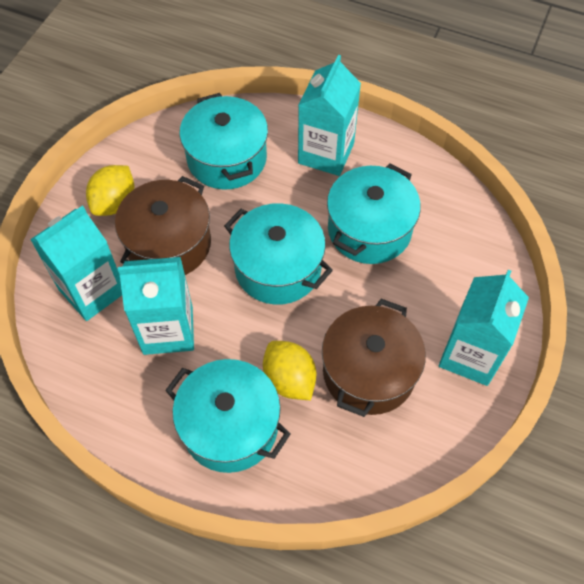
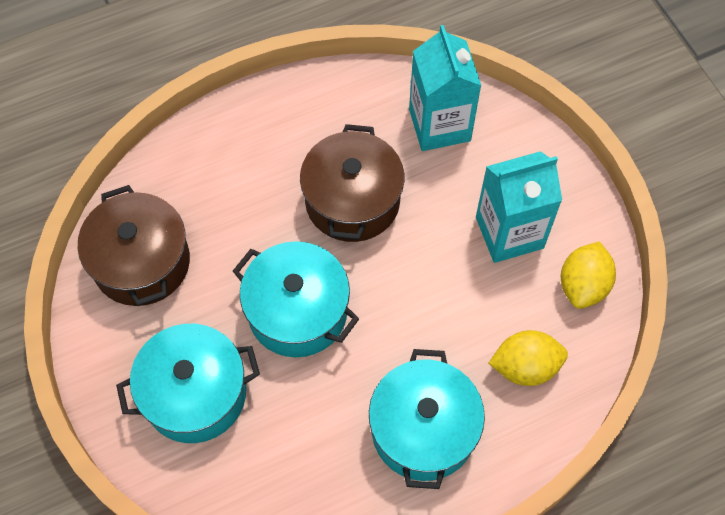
turquoise carton: [30,205,122,321] [118,257,194,355] [298,55,361,176] [439,270,529,386] = 4 -> [409,25,481,151] [476,151,562,263] = 2
turquoise pot: [165,359,290,473] [180,93,268,190] [224,203,333,305] [327,163,421,264] = 4 -> [116,324,260,443] [233,241,359,357] [369,349,485,489] = 3

